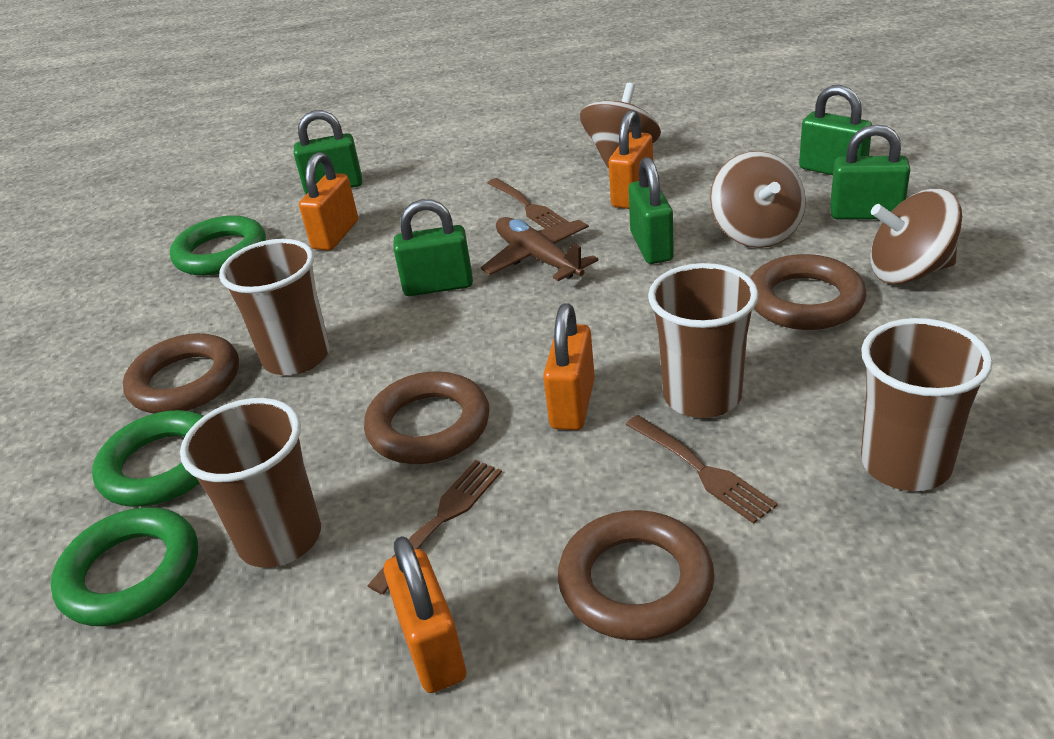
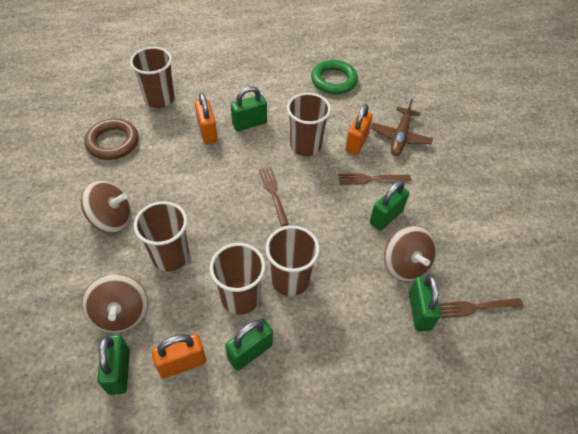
brown cup: [180,398,321,568] [219,239,329,375] [648,263,759,418] [861,318,993,491] = 4 -> [130,47,175,108] [134,201,189,271] [210,243,266,315] [265,226,320,296] [287,93,331,156] = 5
brown ring: [123,333,239,413] [364,371,490,464] [558,510,715,640] [751,254,867,330] = 4 -> [84,119,139,160] = 1
green ring: [51,507,198,626] [92,410,204,507] [170,215,266,276] = 3 -> [311,60,358,94] = 1
orange padlock: [299,152,358,250] [384,536,466,693] [543,303,595,430] [609,110,653,209] = 4 -> [151,334,206,379] [195,92,217,144] [345,104,373,155] = 3

